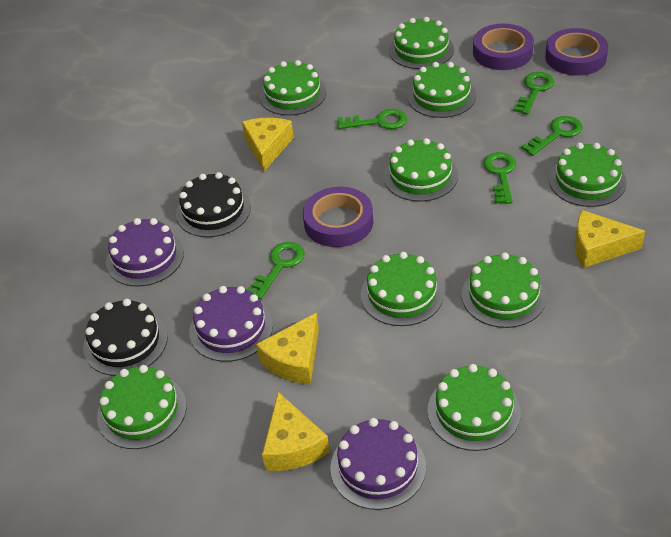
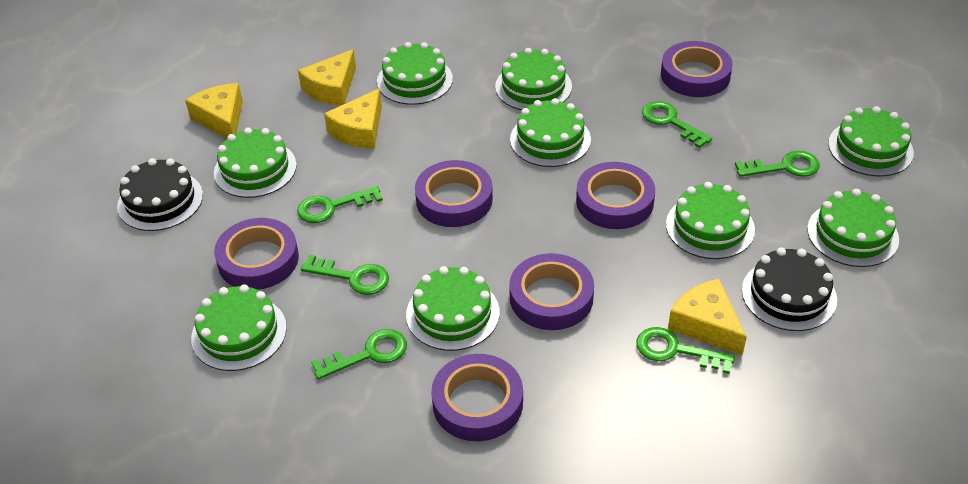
green key: [247,242,305,299] [337,109,407,129] [483,152,516,204] [513,72,554,115] [521,116,583,156] = 5 -> [297,186,383,223] [301,255,389,295] [311,329,407,379] [636,327,735,374] [642,101,712,148] [735,150,820,177] = 6
purple cake: [106,218,184,287] [189,286,273,362] [330,418,426,510] = 3 -> none = 0
purple tape: [303,187,373,247] [473,24,534,70] [545,28,608,76] = 3 -> [214,218,299,290] [415,160,493,227] [431,354,523,441] [509,253,594,330] [576,162,655,229] [661,41,733,97] = 6

